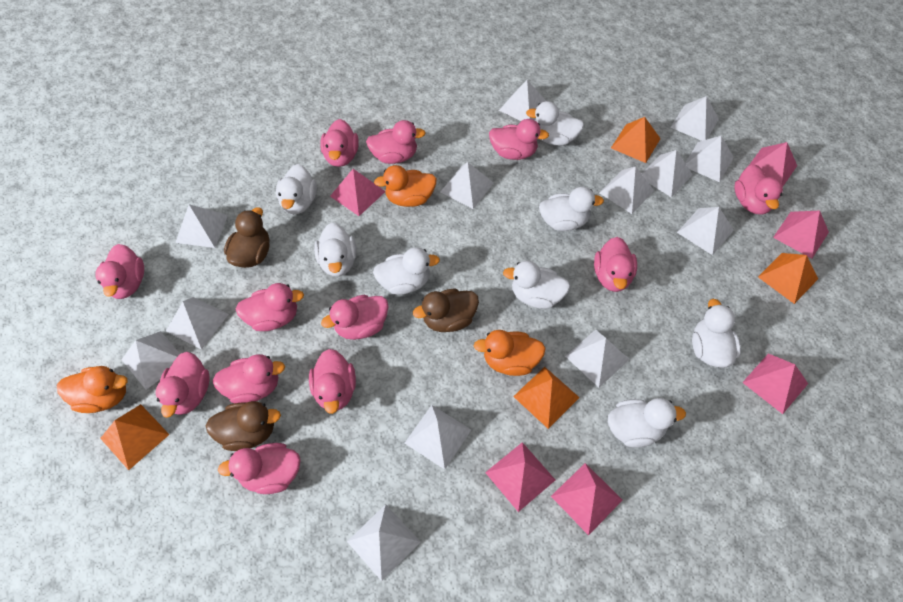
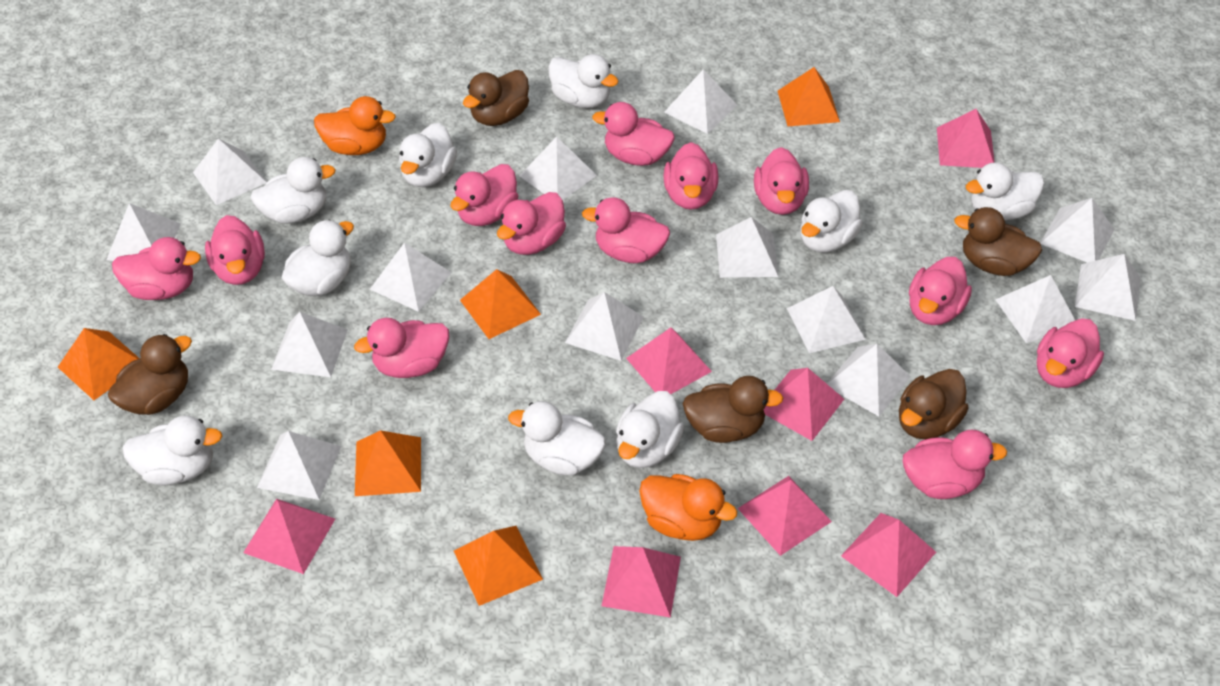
brown duck: [206,401,281,451] [224,207,269,268] [413,288,479,332] = 3 -> [108,334,192,415] [463,70,529,126] [683,376,783,443] [899,369,969,439] [954,207,1042,276] = 5
orange duck: [57,366,128,413] [374,165,437,207] [474,330,546,376] = 3 -> [314,96,396,155] [639,474,737,541] = 2
orange pyramid: [100,404,170,470] [513,367,580,429] [611,117,661,163] [758,253,818,304] = 4 -> [58,328,140,400] [355,430,421,496] [454,526,543,606] [460,269,541,339] [778,67,840,126] = 5
pink pyramid: [330,169,386,216] [485,442,555,512] [551,463,623,536] [742,353,808,414] [749,142,797,186] [773,210,829,259] = 6 -> [243,499,335,574] [602,546,681,618] [626,328,712,394] [738,476,832,556] [764,368,844,441] [841,513,936,597] [937,109,995,168] = 7
white duck: [276,164,317,214] [314,223,357,276] [373,247,440,295] [503,261,570,309] [526,101,584,146] [539,187,604,231] [608,398,686,447] [692,299,741,368] = 8 -> [122,415,222,485] [251,157,336,224] [282,220,354,296] [399,123,457,187] [508,401,606,475] [548,54,619,108] [616,391,684,468] [800,190,863,253] [966,162,1044,220] = 9
white pyramid: [121,331,180,390] [166,297,229,349] [175,204,228,248] [347,504,421,581] [405,405,471,470] [440,162,493,209] [499,80,546,121] [565,329,630,387] [600,166,654,214] [642,150,693,197] [670,96,719,141] [677,207,734,255] [685,136,734,182] = 13 -> [107,203,181,261] [193,138,267,205] [257,431,341,500] [271,312,348,377] [370,243,452,312] [520,137,597,200] [565,292,643,361] [664,69,737,134] [716,217,778,278] [787,286,866,353] [827,344,911,416] [995,275,1075,343] [1040,198,1115,263] [1075,254,1141,321] = 14

